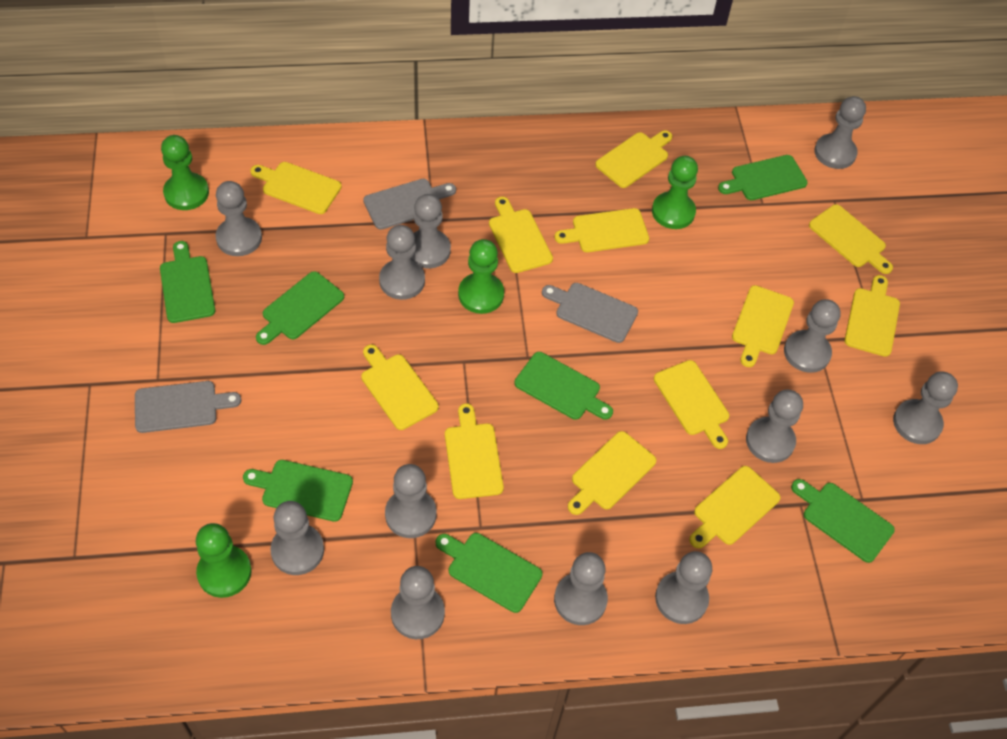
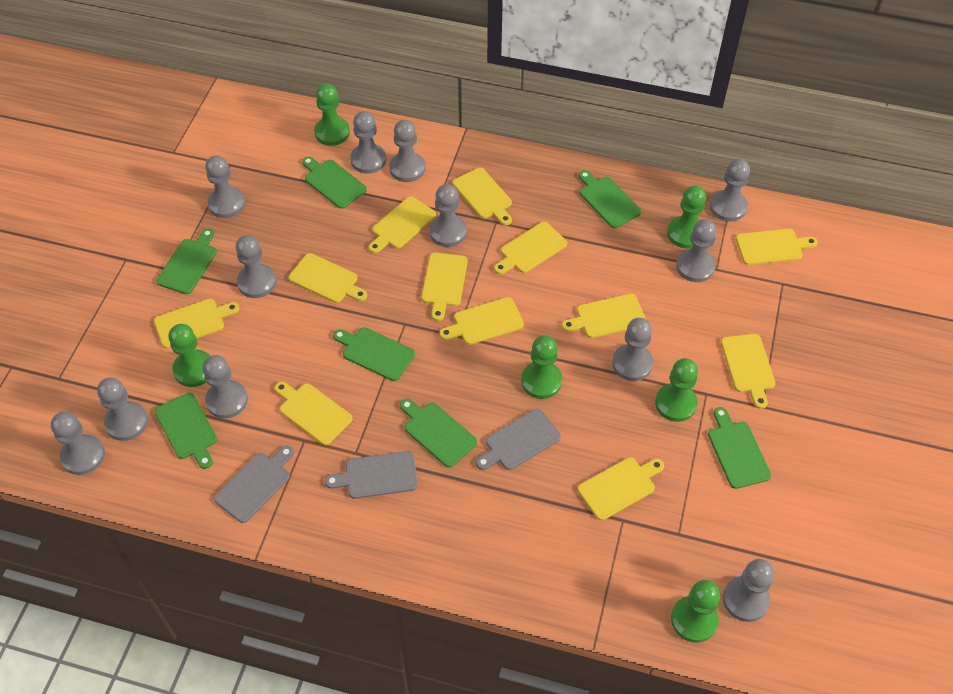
green pawn: [161,135,209,210] [196,523,252,598] [458,239,504,314] [652,156,698,229] = 4 -> [168,324,210,387] [314,84,350,146] [521,336,562,399] [655,358,698,422] [667,186,706,248] [671,580,720,643] = 6

